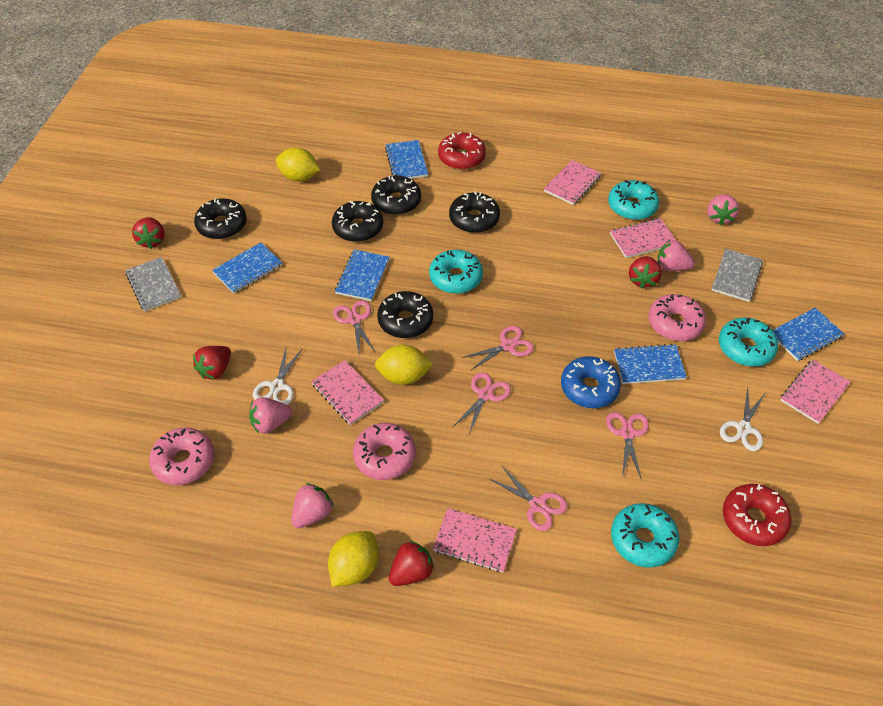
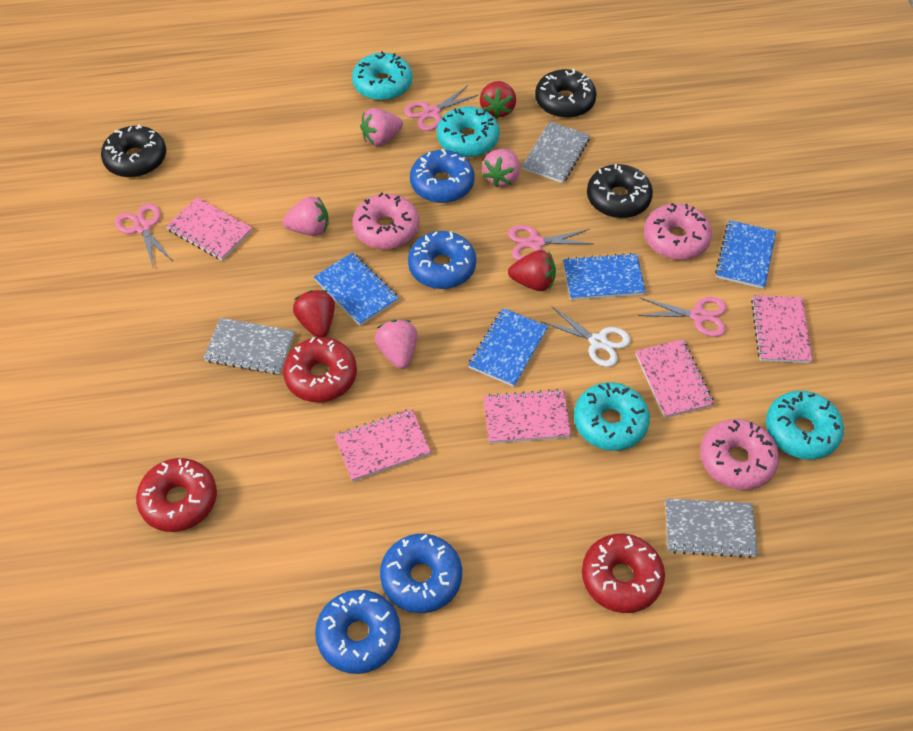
black donut: [194,198,247,239] [332,201,383,242] [371,175,421,215] [377,291,433,338] [449,191,500,233] = 5 -> [101,125,166,178] [535,69,597,118] [587,164,653,218] = 3
blue donut: [561,356,621,408] = 1 -> [315,590,401,674] [380,534,462,613] [408,231,476,289] [410,149,474,203] = 4
blue notebook: [212,242,282,294] [335,249,389,301] [385,140,428,179] [614,344,687,384] [773,308,844,361] = 5 -> [314,252,399,326] [468,308,548,387] [563,253,646,300] [715,220,776,289] = 4
grey notebook: [125,257,181,312] [712,249,763,302] = 2 -> [203,318,294,374] [522,121,590,183] [665,498,758,558] = 3
pink scissors: [333,300,375,353] [453,372,511,434] [462,326,534,371] [490,465,567,531] [606,412,649,480] = 5 -> [115,204,172,267] [404,85,478,131] [508,225,593,260] [638,297,727,337] = 4
red donut: [438,132,486,170] [723,484,792,546] = 2 -> [136,458,217,532] [283,337,357,402] [582,533,665,613] = 3
red strawberry: [132,217,165,249] [193,346,231,380] [389,540,434,586] [629,256,662,289] = 4 -> [293,290,335,338] [480,81,516,119] [508,250,556,291] = 3
white scissors: [253,348,303,405] [720,388,765,451] = 2 -> [541,307,631,367] = 1
yellow lemon: [276,147,320,181] [328,531,378,587] [375,345,433,385] = 3 -> none = 0

